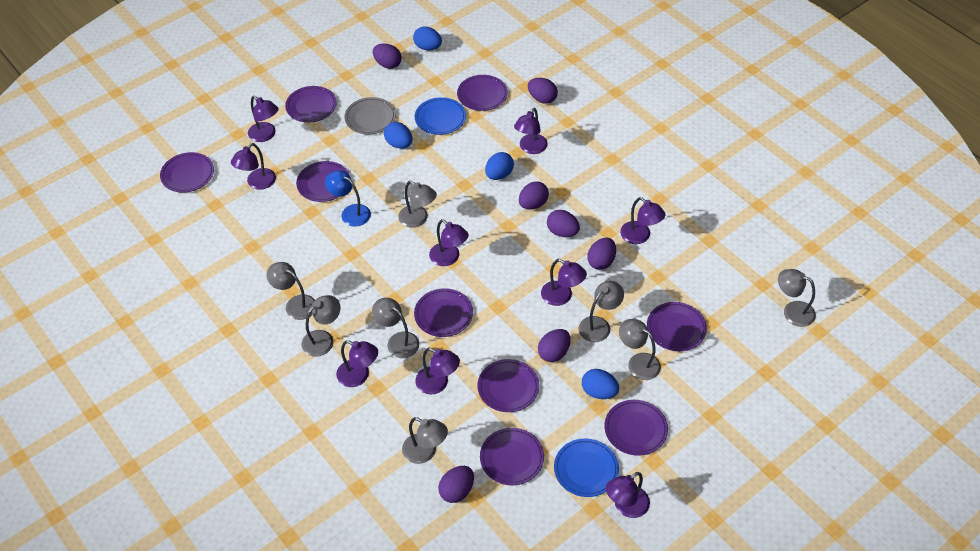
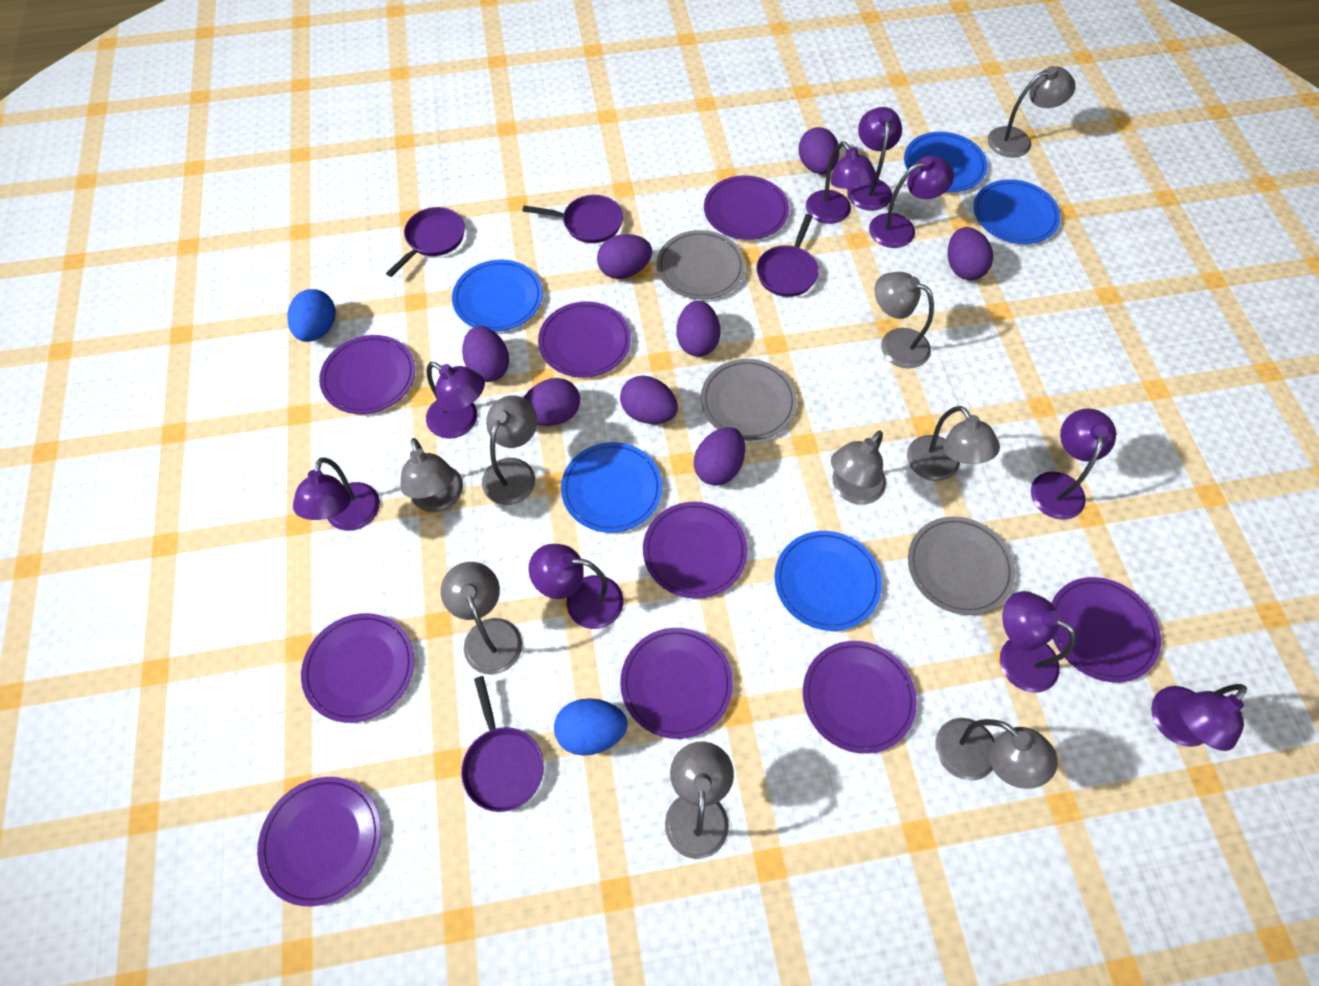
blue egg: [384,122,412,149] [413,26,442,50] [485,152,514,180] [582,369,619,399] = 4 -> [287,289,336,342] [554,698,628,756] = 2
blue lamp: [325,170,371,227] = 1 -> none = 0
blue plate: [415,97,466,135] [554,438,619,497] = 2 -> [452,260,543,332] [561,442,662,533] [775,531,882,631] [904,132,988,192] [973,179,1061,244] = 5
grey lamp: [266,262,315,320] [302,295,340,357] [372,298,419,358] [398,181,437,228] [402,417,448,464] [579,281,624,342] [619,319,661,380] [778,269,816,327] = 8 -> [400,438,463,512] [441,562,522,674] [482,395,537,505] [665,742,734,859] [831,430,886,505] [875,272,934,368] [907,406,1000,481] [936,718,1058,789] [988,66,1076,158] = 9
grey plate: [344,97,396,134] = 1 -> [657,230,745,299] [701,359,797,441] [908,516,1015,615] = 3
purple egg: [373,44,402,69] [438,466,474,503] [519,182,549,209] [528,78,558,104] [538,329,571,362] [547,210,580,237] [587,238,616,270] = 7 -> [462,326,509,382] [523,378,580,426] [597,234,652,279] [620,376,678,424] [677,300,720,357] [694,427,745,486] [798,127,840,174] [948,227,993,280] = 8
purple pan: none = 0 -> [386,207,465,277] [461,676,544,812] [523,195,623,243] [756,214,819,297] = 4

